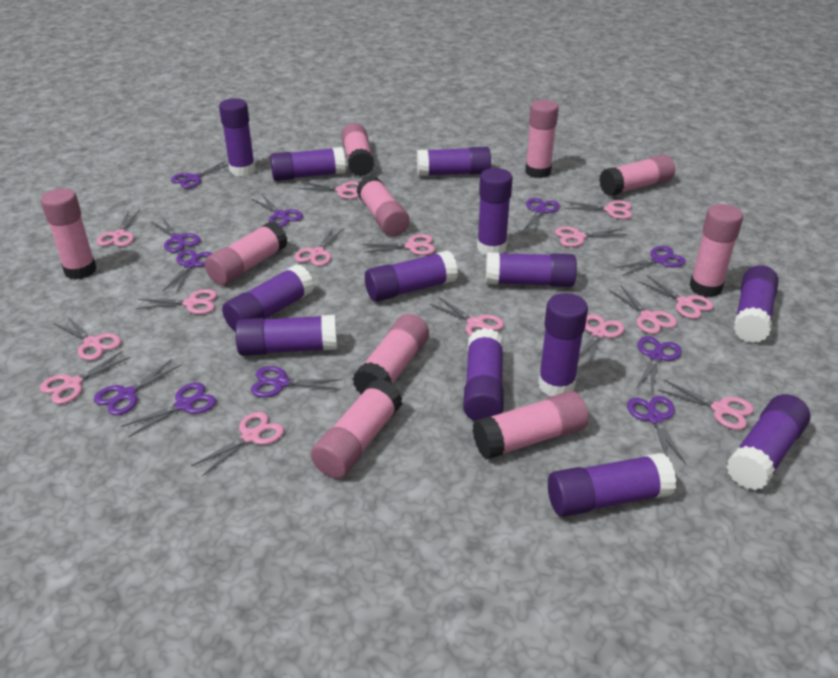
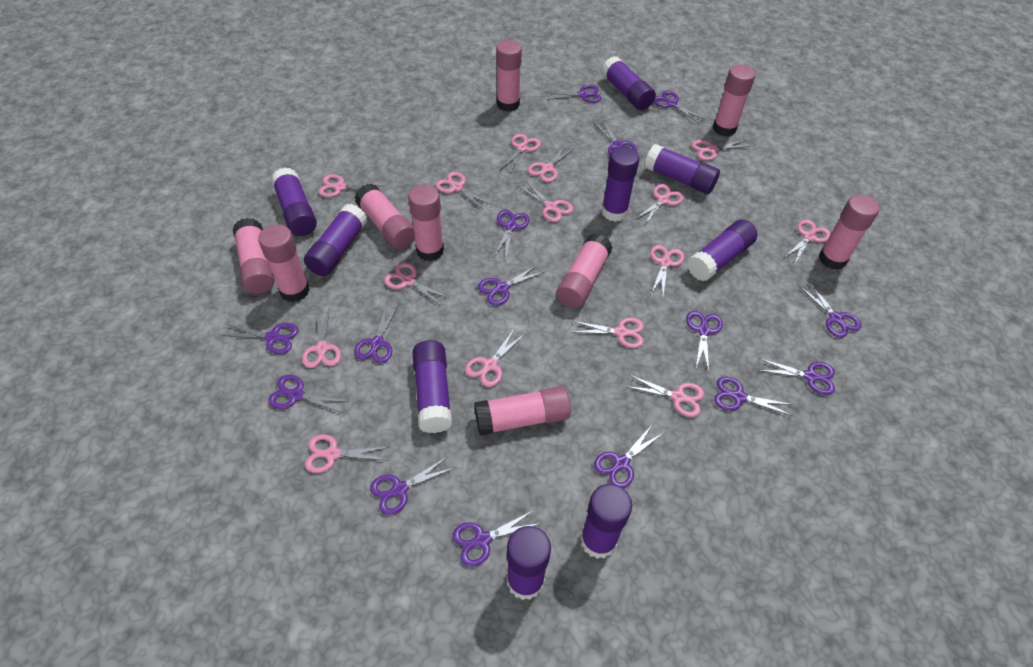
pink glue stick: [41,188,97,280] [205,221,288,286] [311,379,402,479] [341,123,374,177] [352,314,429,395] [357,176,410,236] [473,391,588,460] [525,100,559,178] [599,154,675,196] [689,204,743,297] = 10 -> [233,218,274,294] [258,224,310,302] [354,184,415,249] [408,185,444,261] [474,386,571,436] [496,40,522,112] [556,233,613,308] [713,65,755,136] [819,194,879,270] = 9
purple glue stick: [219,98,255,177] [222,264,314,331] [235,315,337,356] [270,147,346,181] [365,251,458,302] [417,147,491,176] [463,328,504,421] [477,168,513,256] [486,252,577,287] [538,293,588,396] [548,453,676,517] [726,394,810,490] [733,265,779,343] = 13 -> [271,168,317,236] [304,204,368,276] [412,340,452,433] [507,526,551,600] [580,484,632,559] [601,56,656,110] [601,147,639,222] [644,144,720,194] [687,219,757,281] = 9
purple scissors: [94,359,181,416] [121,383,216,437] [151,217,201,252] [163,250,212,293] [171,161,229,189] [251,366,342,397] [252,195,303,227] [523,198,560,233] [615,246,686,276] [627,396,686,464] [636,336,682,391] = 11 -> [222,323,298,354] [268,375,349,413] [354,303,399,364] [370,457,454,515] [452,510,541,567] [478,264,544,306] [494,210,530,258] [545,85,601,103] [594,121,637,155] [594,425,663,488] [653,91,705,123] [686,311,723,372] [714,377,793,416] [758,359,835,395] [799,281,861,338] = 15

